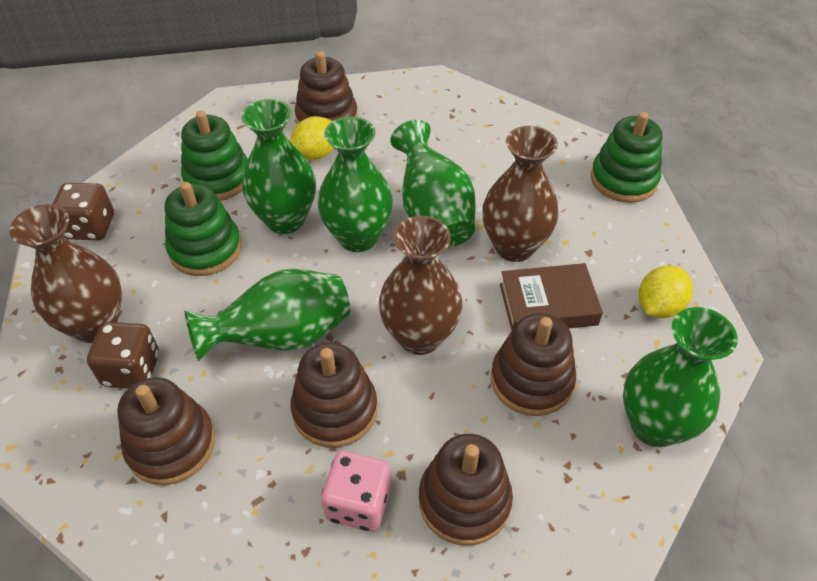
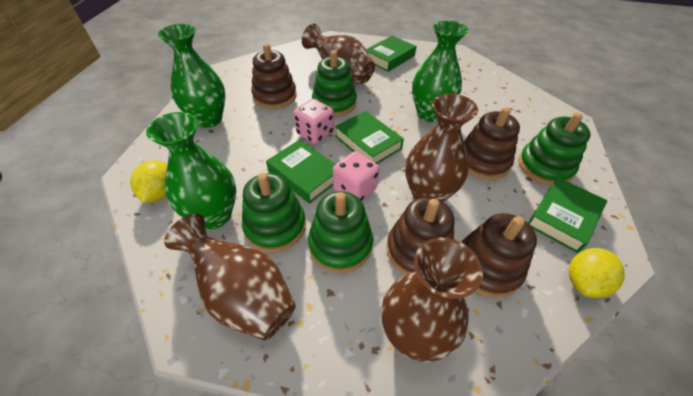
brown book: [500,263,603,331] = 1 -> none = 0
brown dice: [53,183,114,240] [87,322,159,388] = 2 -> none = 0
brown stacking toy: [117,377,215,485] [291,343,377,448] [295,51,358,124] [419,434,513,546] [491,313,576,416] = 5 -> [251,44,297,109] [386,197,455,275] [461,213,537,298] [464,107,520,180] = 4
brown vase: [10,204,122,343] [379,216,462,355] [482,126,558,262] = 3 -> [164,214,296,341] [302,24,375,84] [381,238,483,362] [405,94,478,202] = 4
green book: none = 0 -> [266,139,335,204] [335,111,404,164] [366,36,416,72] [528,177,607,253] = 4
green stacking toy: [165,182,242,276] [181,111,248,201] [591,112,662,203] = 3 -> [242,173,306,252] [308,191,373,273] [312,50,357,117] [519,113,591,186] = 4
green vase: [184,269,350,362] [241,99,316,234] [318,116,393,252] [391,120,476,248] [623,307,738,447] = 5 -> [146,112,236,229] [158,24,225,128] [412,21,468,122] = 3
pink dice: [321,451,391,532] = 1 -> [294,99,334,144] [333,151,379,201] = 2

